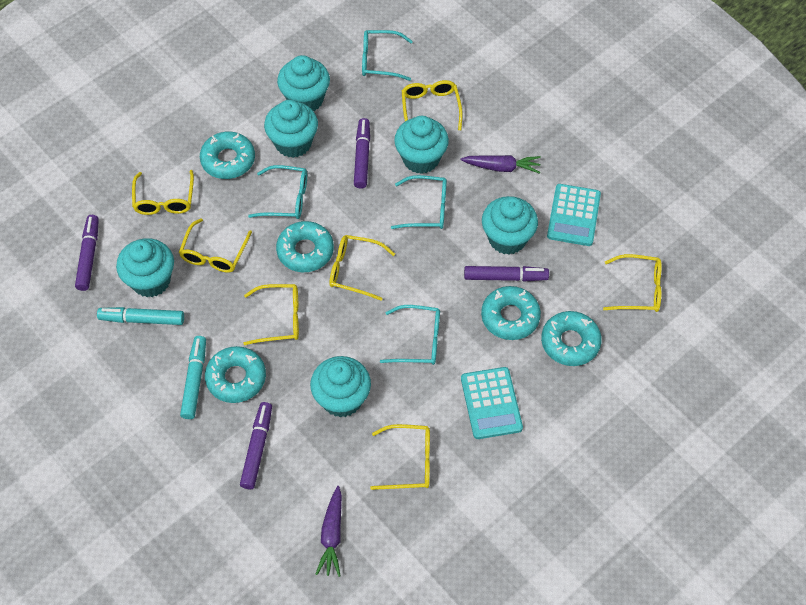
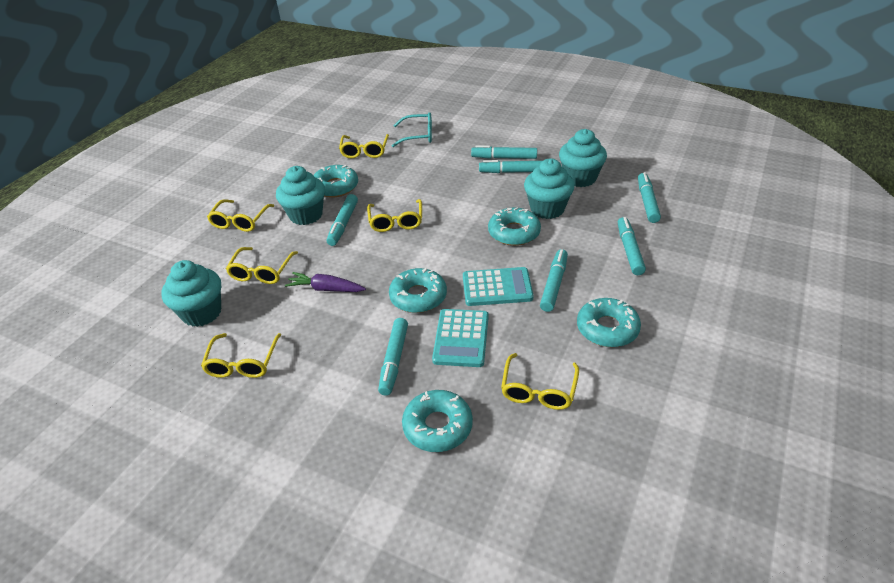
purple carrot: [315,486,342,577] [461,155,541,174] = 2 -> [285,272,366,292] = 1
purple marker: [75,215,99,291] [240,402,272,489] [354,118,370,189] [464,266,549,282] = 4 -> none = 0
turquoise cupcake: [116,238,174,297] [264,100,318,158] [277,55,330,111] [310,356,371,418] [394,116,449,174] [482,196,538,255] = 6 -> [161,260,221,327] [276,166,325,225] [524,158,575,219] [559,129,607,187] = 4
turquoise glasses: [248,165,307,219] [362,30,413,81] [380,305,440,365] [391,175,447,229] = 4 -> [392,112,432,147] = 1
turquoise marker: [97,307,184,325] [180,336,206,419] = 2 -> [327,194,358,246] [378,318,408,396] [471,145,537,159] [479,160,542,173] [540,249,568,312] [618,217,646,275] [638,172,661,223] = 7
yellow glasses: [132,170,194,215] [179,218,252,273] [243,284,299,345] [329,235,395,301] [370,424,430,490] [402,80,463,130] [603,254,662,312] = 7 -> [201,333,281,378] [207,199,274,232] [226,247,298,284] [339,134,389,158] [367,199,422,232] [501,353,579,410] = 6

